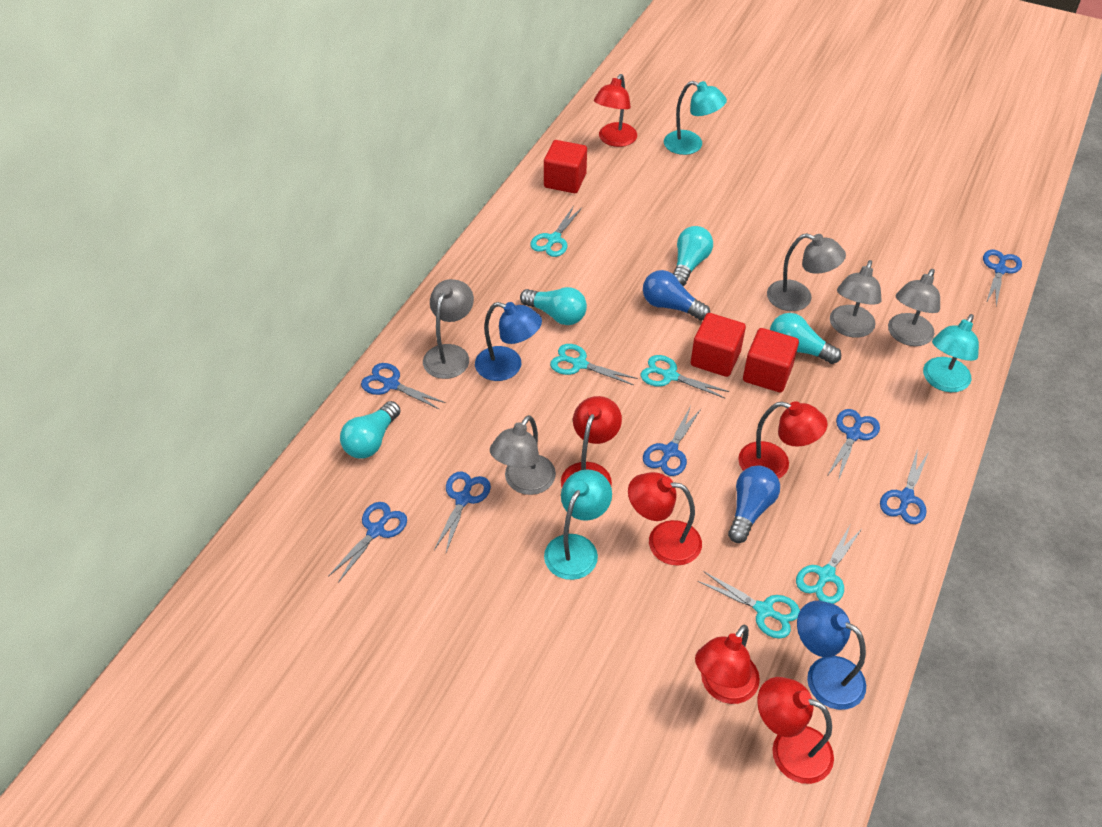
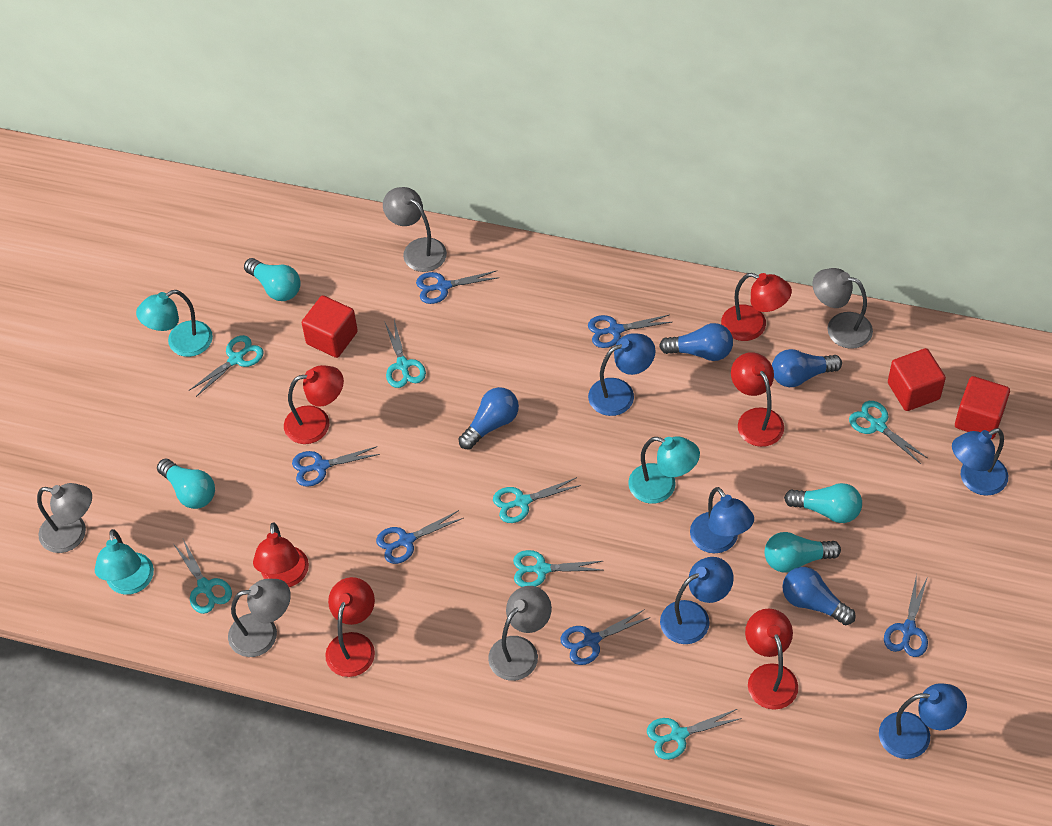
blue lamp: [475,302,542,381] [797,601,866,710] = 2 -> [588,333,656,416] [660,557,734,644] [690,487,754,554] [879,683,967,759] [952,428,1008,496] = 5
blue light bulb: [643,270,710,321] [728,465,780,543] = 2 -> [459,387,519,449] [659,323,733,361] [772,349,842,387] [782,567,856,625] = 4
blue scissors: [328,502,407,583] [361,363,446,410] [434,472,491,552] [643,406,701,476] [828,409,880,481] [880,448,929,524] [983,250,1022,306] = 7 -> [292,446,380,487] [376,510,463,564] [416,271,499,304] [560,609,650,665] [588,315,672,348] [884,574,928,657] = 6
turquoise scissors: [530,206,582,257] [550,344,638,386] [641,355,729,399] [698,572,800,639] [796,525,862,604] = 5 -> [174,539,232,614] [189,335,264,397] [384,320,426,388] [493,477,581,523] [513,550,603,587] [647,709,742,760] [849,401,927,464] = 7

